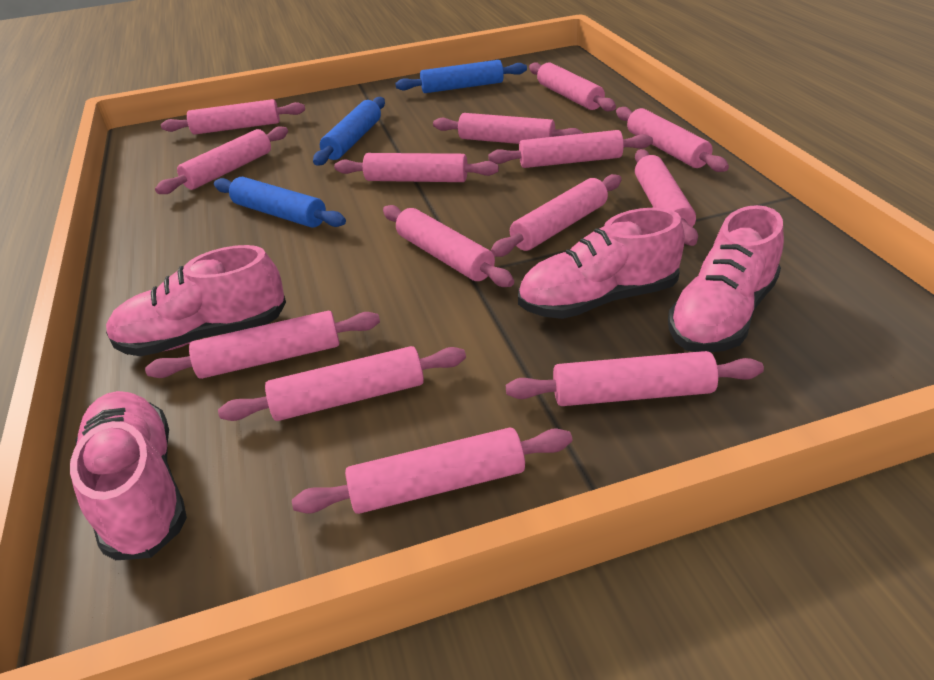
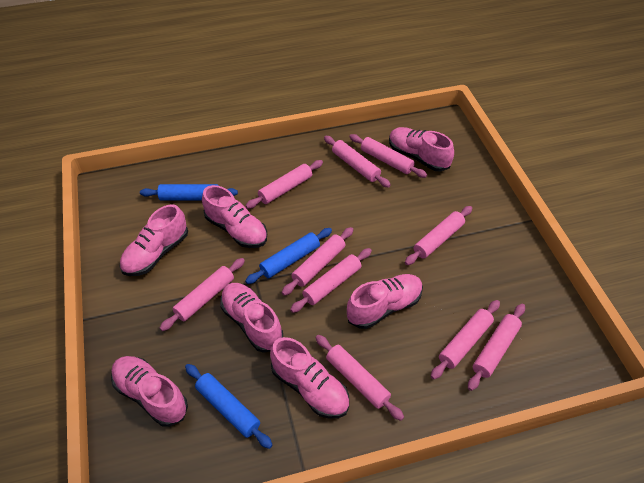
pink rolling pin: [145,311,380,379] [155,127,288,194] [161,99,305,135] [218,346,466,421] [292,427,572,514] [334,153,499,182] [383,205,514,287] [433,113,583,144] [488,130,653,168] [491,174,622,257] [506,351,764,406] [529,62,616,111] [616,107,729,172] [635,149,698,246] = 14 -> [160,258,245,331] [245,160,323,209] [282,227,353,296] [290,248,372,313] [315,335,404,421] [324,136,391,188] [349,134,427,178] [405,206,472,265] [431,300,500,380] [468,304,525,391] = 10
pink shoe: [70,391,187,560] [106,245,286,356] [518,208,685,319] [668,205,784,352] = 4 -> [111,356,188,427] [119,205,188,276] [202,185,267,248] [220,283,283,353] [270,337,349,419] [347,274,423,329] [389,127,454,172] = 7

